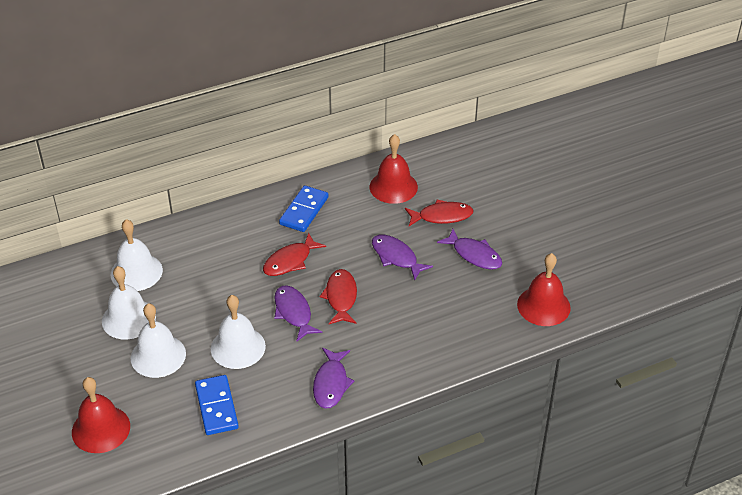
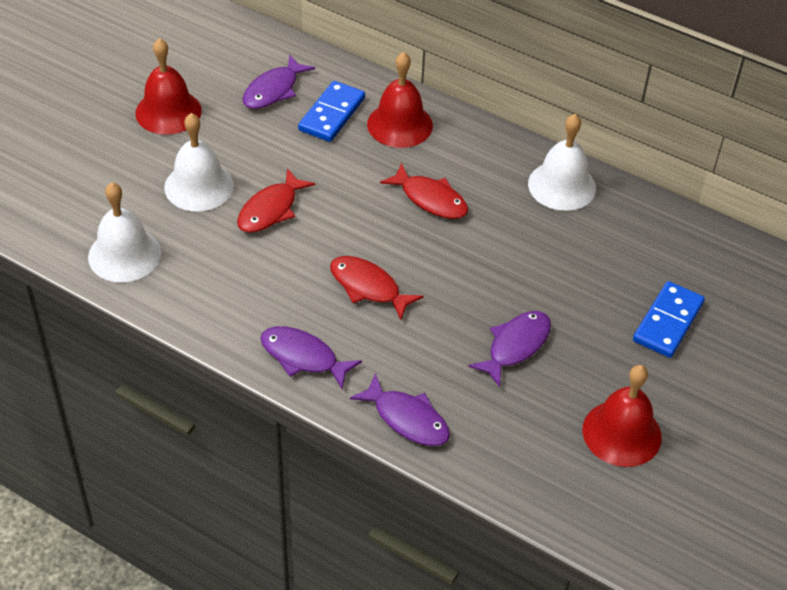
white bell: [102,266,156,340] [111,219,163,291] [131,303,186,378] [211,295,266,369] = 4 -> [88,182,161,282] [164,113,234,211] [528,114,596,211] = 3

